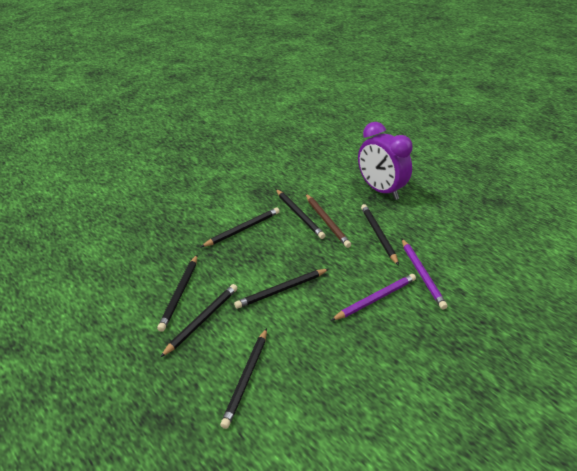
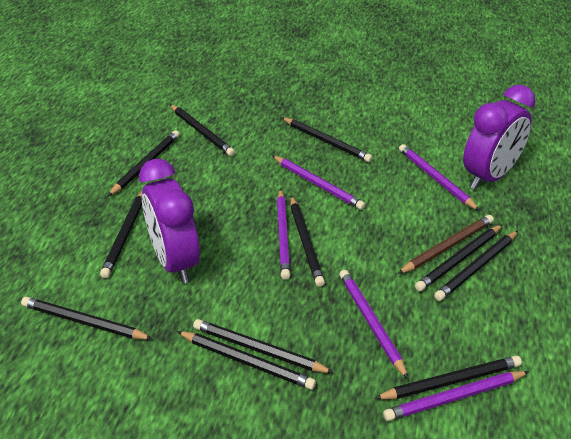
black pencil: [157,255,197,332] [160,284,237,357] [201,207,280,247] [220,328,267,429] [234,269,329,309] [276,189,326,239] [361,204,399,266] = 7 -> [21,297,153,339] [100,191,142,278] [108,130,180,196] [170,104,235,156] [177,331,316,390] [193,319,334,373] [281,117,373,162] [290,196,325,287] [374,356,522,399] [415,224,503,291] [434,231,518,301] = 11
purple clock: [358,122,413,200] = 1 -> [139,159,200,284] [463,85,535,190] = 2
purple pencil: [331,274,416,321] [402,239,448,309] = 2 -> [272,155,365,210] [277,189,290,280] [339,270,408,379] [383,371,529,421] [399,144,480,211] = 5

